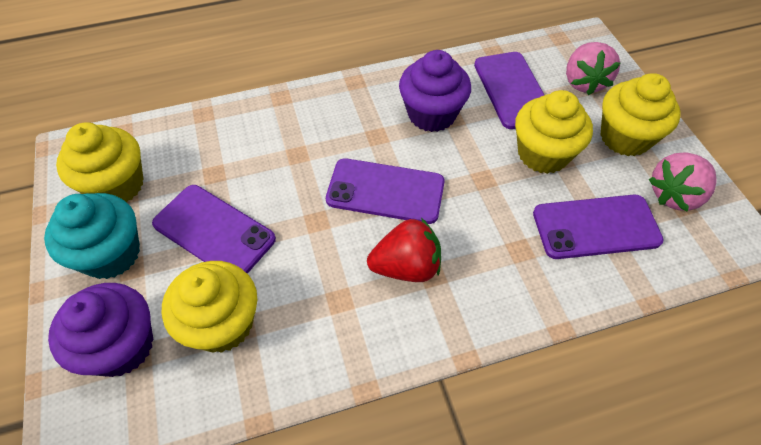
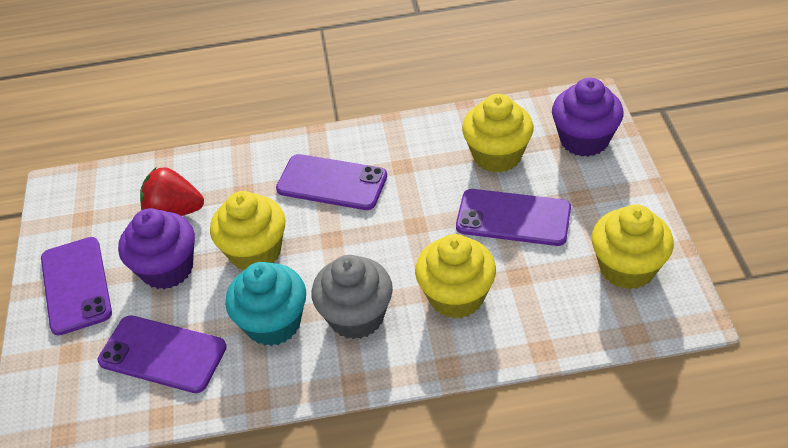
grey cupcake: none = 0 -> [312,255,393,340] = 1
pink strawberry: [566,42,620,95] [649,152,717,212] = 2 -> none = 0

